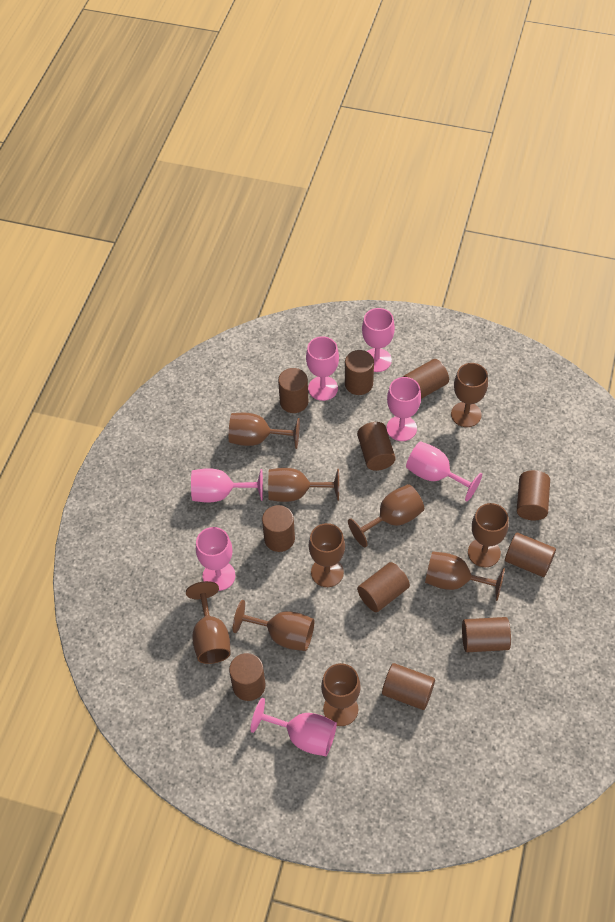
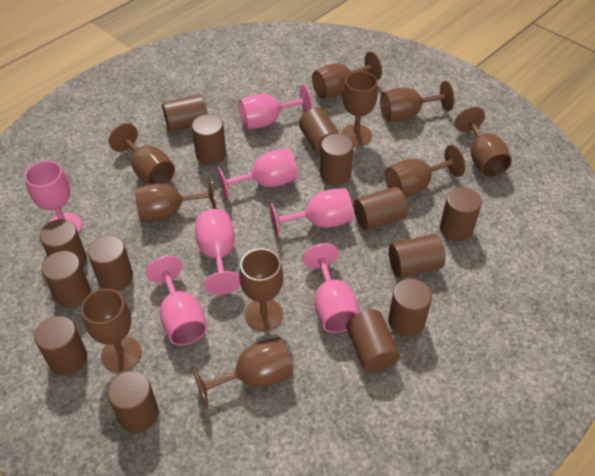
brown cylinder: [229,653,266,701] [262,505,295,552] [278,368,308,413] [345,350,374,395] [357,422,396,471] [357,562,410,612] [382,663,435,710] [403,359,449,399] [462,617,511,652] [505,533,556,577] [517,470,550,520] = 11 -> [34,316,87,376] [40,219,87,267] [42,251,90,308] [87,235,133,291] [107,371,159,433] [162,94,207,132] [192,114,226,165] [299,108,340,156] [320,134,353,185] [346,309,400,373] [354,187,408,231] [388,279,432,337] [389,234,446,278] [440,187,482,241] = 14

